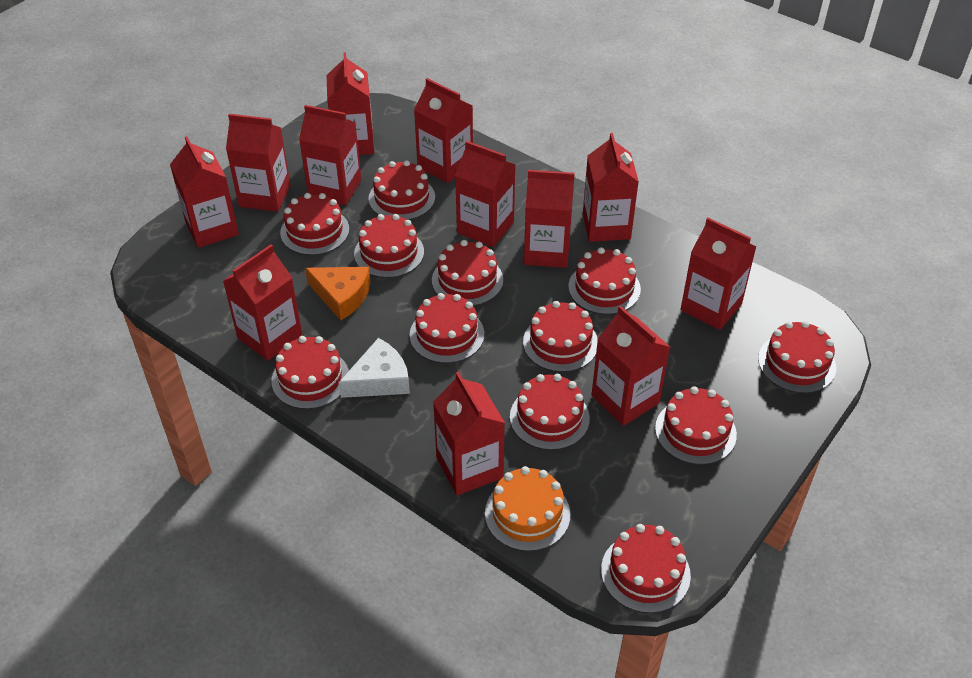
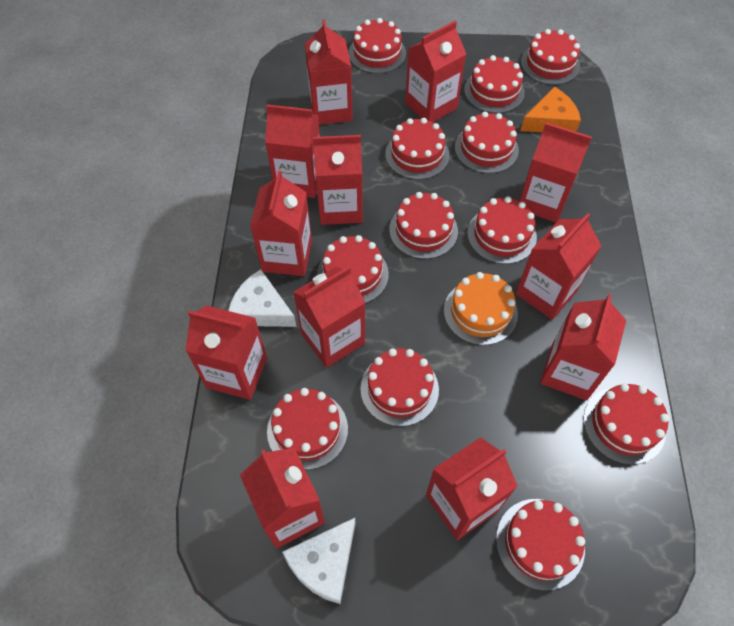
white cheese: [339,338,410,398] = 1 -> [228,269,296,327] [282,518,355,604] = 2

